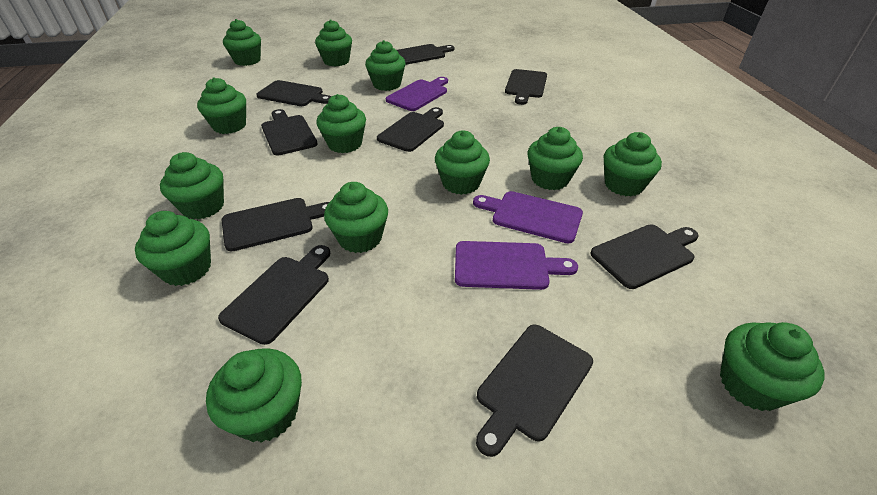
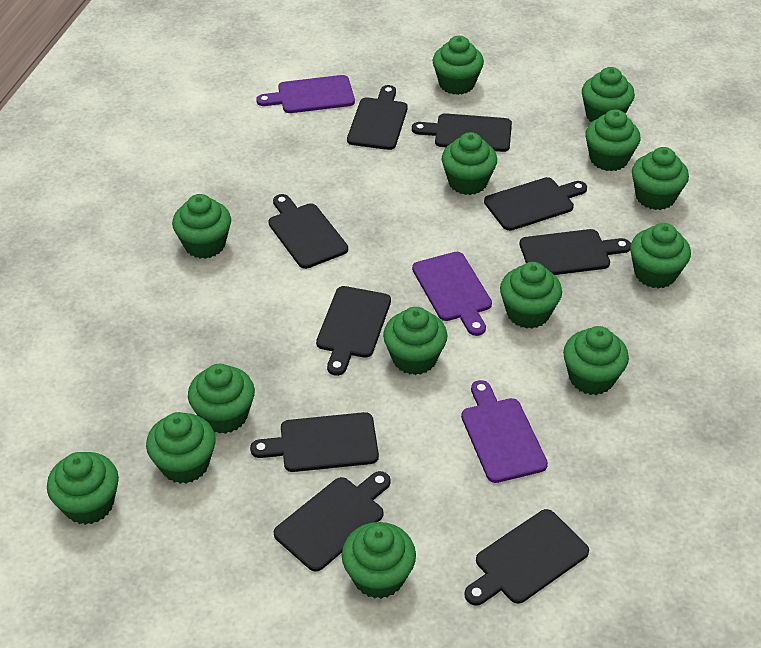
green cupcake: [135,211,211,286] [160,152,224,220] [197,78,246,134] [206,348,302,443] [223,19,261,66] [315,19,352,67] [316,94,366,153] [324,182,388,253] [365,40,406,91] [435,131,490,195] [528,127,583,190] [604,132,662,196] [720,322,825,411] = 13 -> [47,452,119,525] [146,412,215,484] [172,194,231,259] [188,364,255,434] [342,522,416,599] [383,307,447,375] [433,36,484,95] [442,132,497,195] [500,262,562,329] [563,326,629,395] [582,67,635,122] [585,109,640,171] [630,223,691,289] [632,147,689,210] = 14

